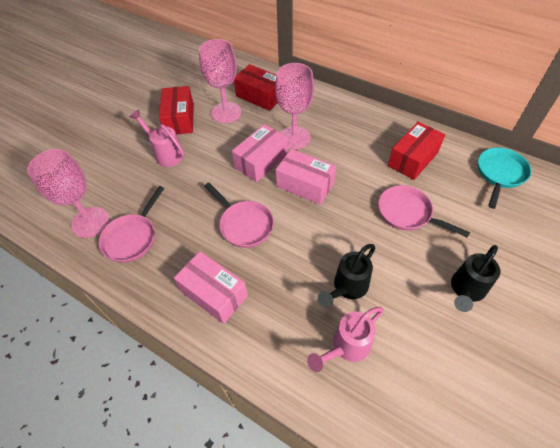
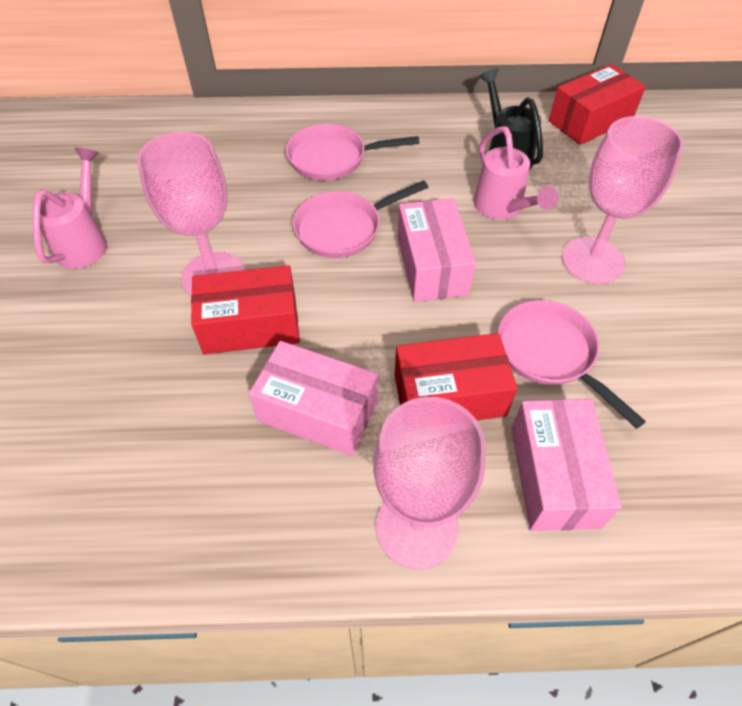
black watering can: [318,244,375,308] [451,245,500,312] = 2 -> [479,69,543,170] = 1
turquoise pan: [478,148,532,209] = 1 -> none = 0

